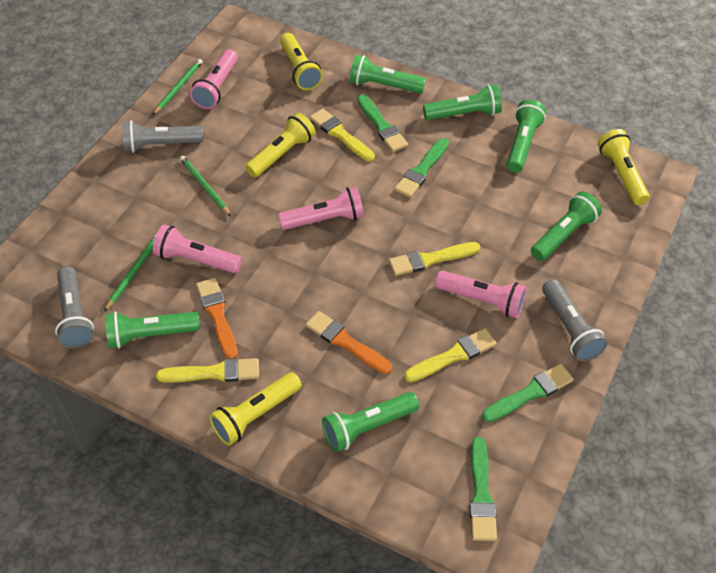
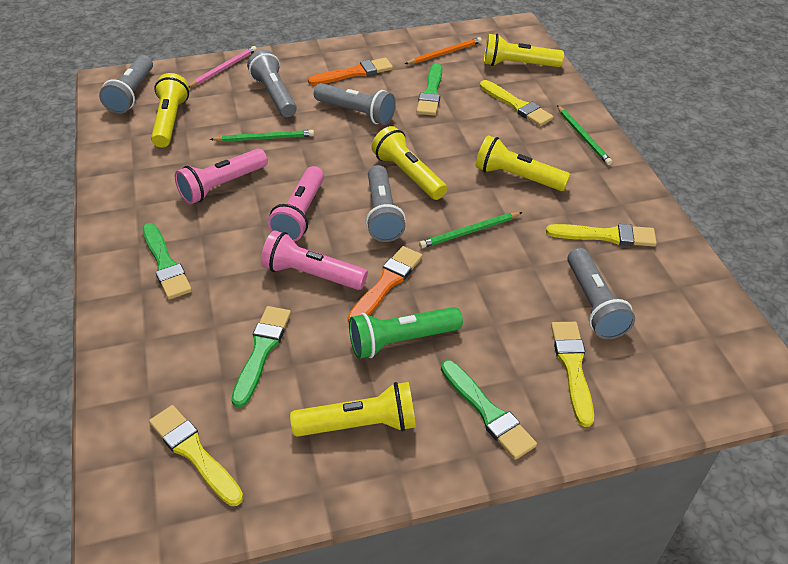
green flashlight: [105,312,200,349] [322,392,419,452] [349,55,426,93] [423,84,502,120] [507,100,546,172] [531,191,602,261] = 6 -> [349,307,463,359] = 1
grey flashlight: [55,266,94,348] [122,120,203,153] [542,279,608,361] = 3 -> [99,55,153,114] [247,50,297,117] [314,83,396,125] [366,165,406,242] [567,248,635,339] = 5
orange pencil: none = 0 -> [405,37,482,64] = 1
pink flashlight: [153,224,242,273] [190,49,237,109] [278,187,364,230] [435,271,527,318] = 4 -> [175,149,268,204] [261,230,368,290] [268,166,324,242] = 3
pink pencil: none = 0 -> [189,46,257,88] = 1
yellow flashlight: [209,372,302,446] [245,113,316,178] [280,33,323,90] [598,129,650,205] = 4 -> [151,73,189,148] [290,382,416,437] [372,126,447,200] [476,135,570,191] [484,34,564,67] = 5

